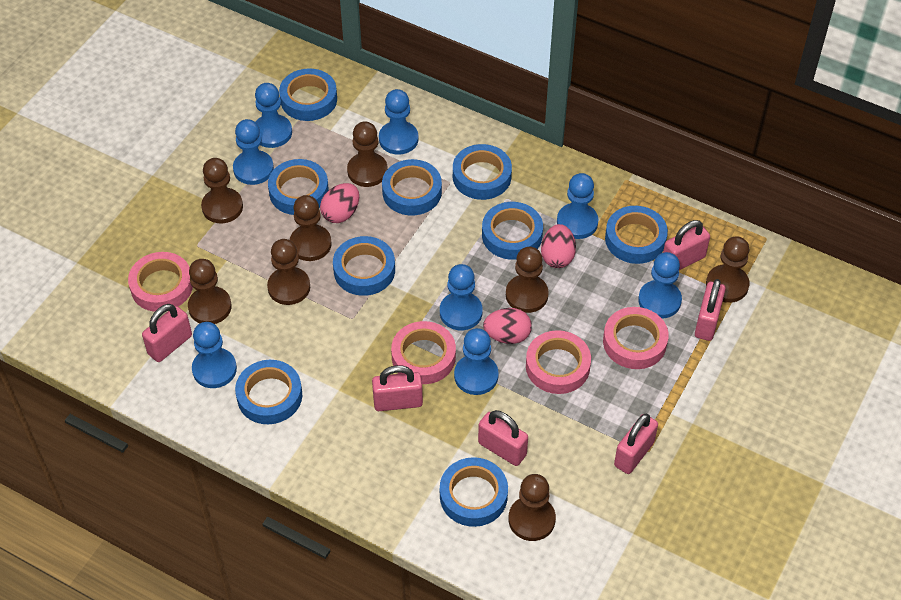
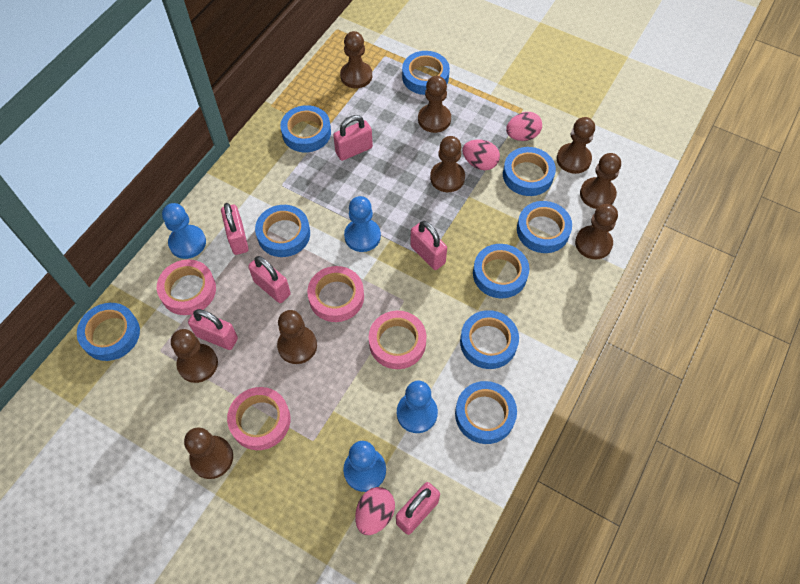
blue pawn: [192,322,237,388] [233,119,274,185] [255,83,292,148] [379,89,419,155] [440,264,483,330] [454,328,499,395] [557,173,598,239] [638,252,682,319] = 8 -> [162,203,206,259] [343,441,386,492] [344,196,381,252] [397,381,438,433] = 4
brown pawn: [188,259,232,324] [201,158,243,223] [267,239,310,305] [290,195,332,261] [347,121,388,187] [506,247,549,313] [509,474,556,541] [706,236,750,303] = 8 -> [171,329,218,383] [184,427,233,479] [277,310,317,364] [340,31,372,88] [418,76,451,133] [430,136,465,192] [557,117,595,174] [575,204,618,259] [580,153,621,209] = 9

